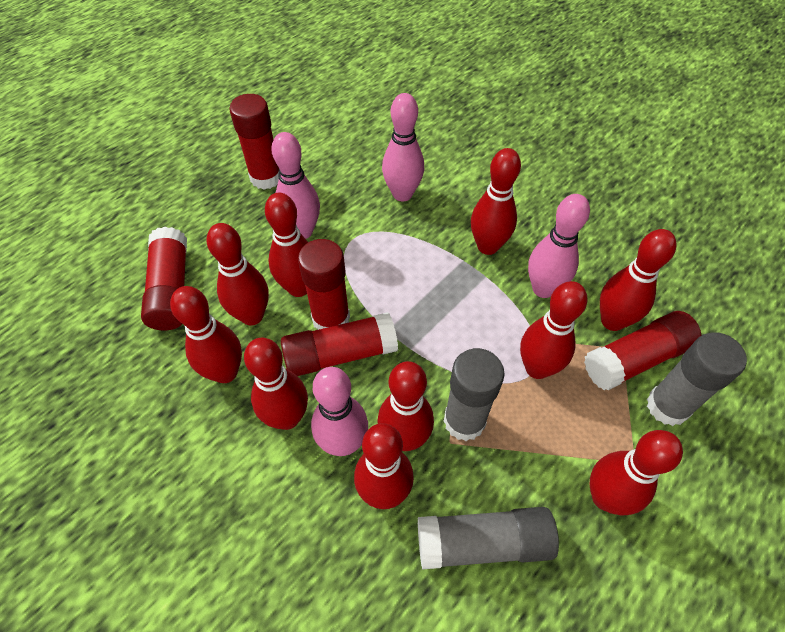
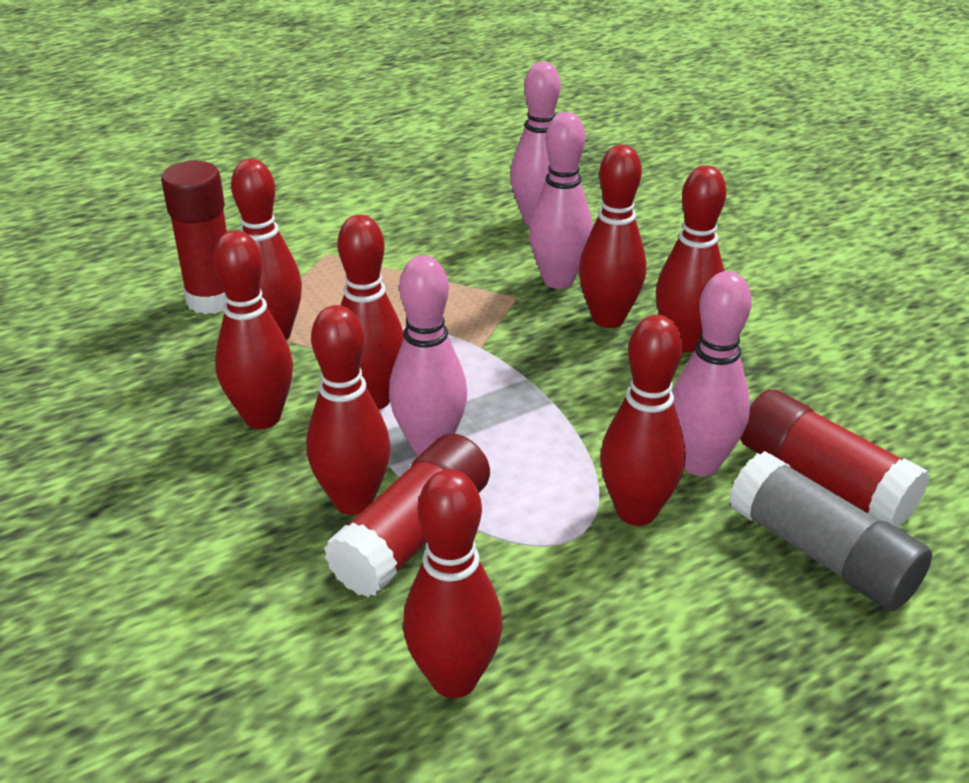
grey glue stick: [418,507,559,569] [444,348,505,441] [647,332,747,426] = 3 -> [729,451,932,611] = 1
red bowling pin: [170,286,242,383] [206,223,269,326] [244,337,308,430] [265,193,308,297] [354,423,414,509] [377,361,434,451] [471,148,521,255] [520,281,587,379] [590,430,683,515] [600,229,676,331] = 10 -> [213,231,293,429] [231,159,302,341] [306,305,390,515] [337,215,404,410] [403,469,503,698] [579,145,646,328] [600,315,686,526] [656,165,726,353] = 8
red glue stick: [141,227,187,330] [229,94,279,189] [281,312,398,376] [298,239,350,330] [584,311,701,390] = 5 -> [161,161,227,314] [324,433,490,597] [740,389,930,528] = 3

